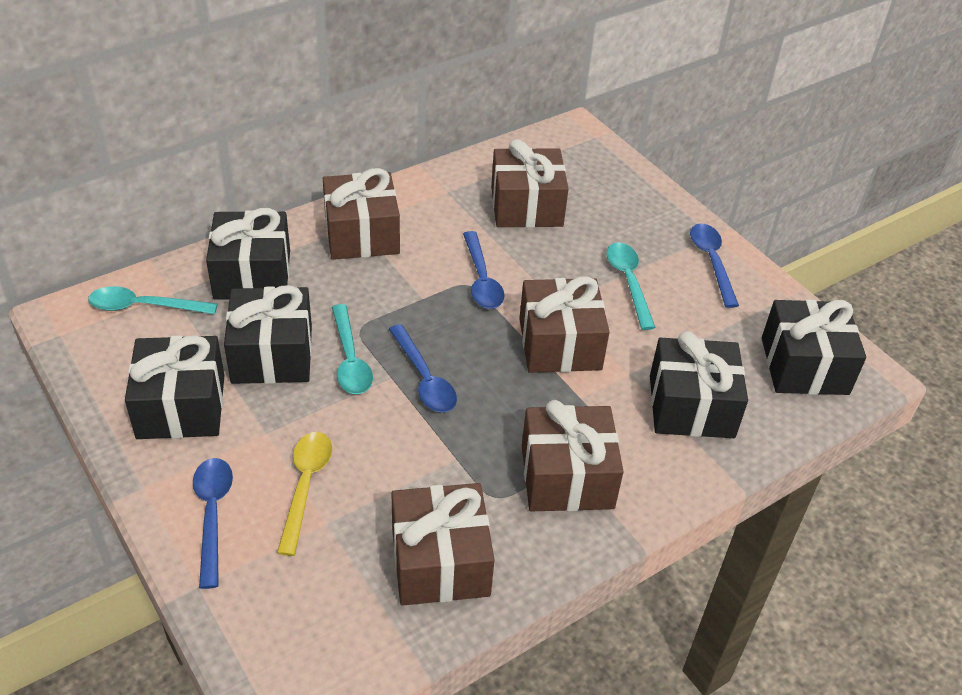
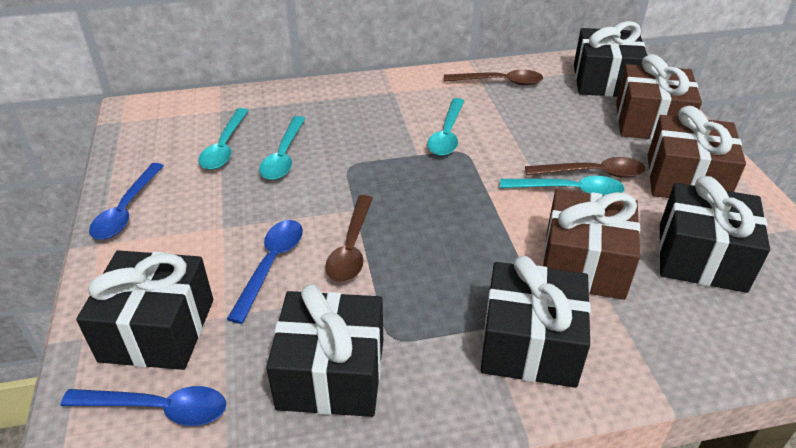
blue spoon: [193,458,233,589] [389,324,457,413] [463,231,505,309] [690,223,739,308] = 4 -> [61,386,226,426] [89,163,164,239] [227,220,303,324] = 3
brown gift: [323,168,400,260] [392,483,495,606] [491,139,569,228] [519,276,610,373] [522,400,624,511] = 5 -> [543,189,640,300] [616,54,702,140] [648,106,746,198] = 3
brown spoon: none = 0 -> [325,195,373,282] [444,70,543,86] [525,157,645,178] = 3
turquoise spoon: [88,286,218,314] [332,304,373,394] [606,242,656,330] = 3 -> [198,108,249,170] [259,116,305,180] [427,98,464,156] [500,176,625,195] = 4
yellow spoon: [277,432,332,556] = 1 -> none = 0

